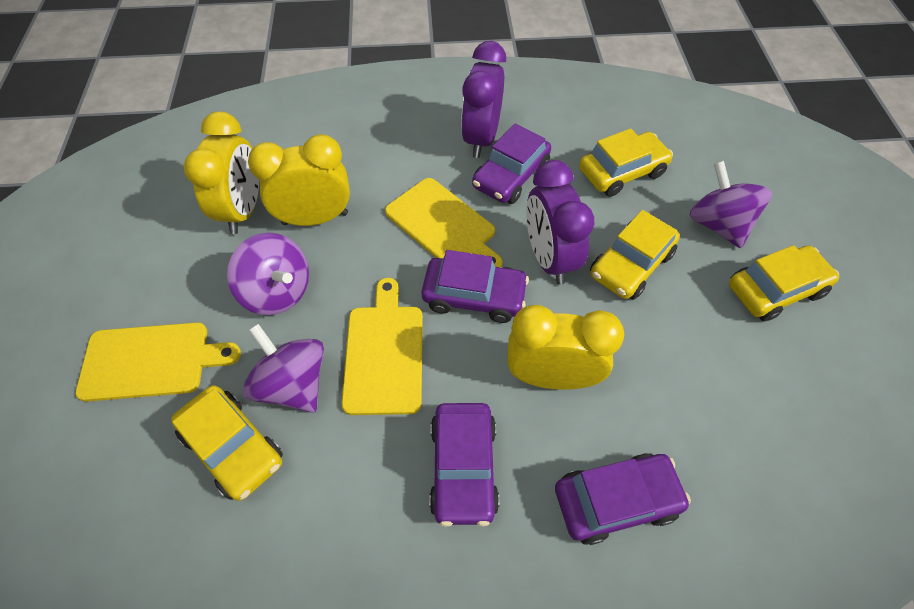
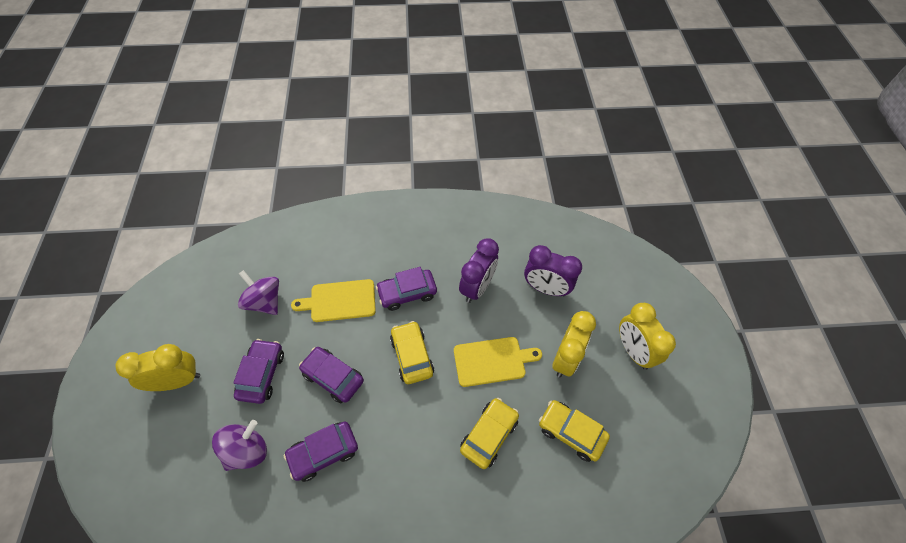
purple spinning top: [227,233,309,315] [243,324,324,413] [690,161,772,248] = 3 -> [212,420,267,471] [238,270,279,315] = 2
yellow car: [171,385,283,501] [579,128,673,197] [590,210,680,300] [729,245,839,321] = 4 -> [390,321,434,384] [460,398,519,469] [539,400,610,462] = 3
yellow cutting board: [75,322,241,402] [341,278,423,415] [385,178,503,267] = 3 -> [291,279,376,322] [454,337,542,387] = 2

